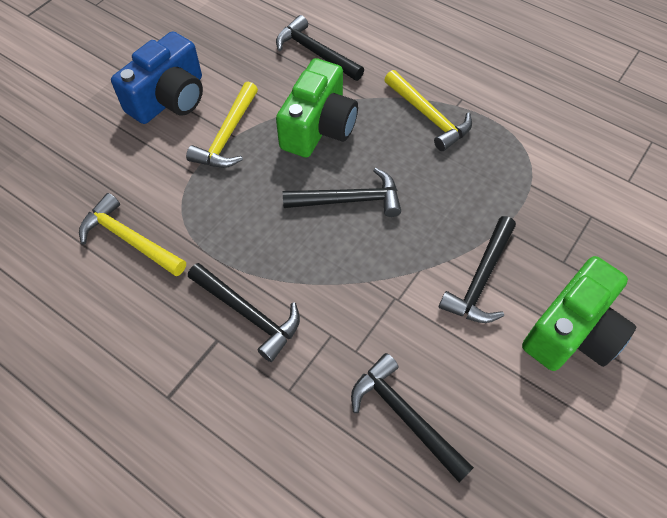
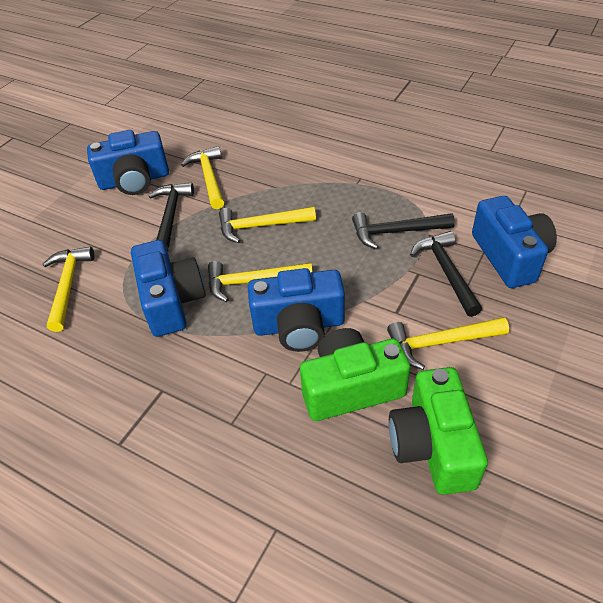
black hammer: [188,263,300,362] [276,15,364,81] [283,168,401,217] [351,353,474,483] [439,216,516,323] = 5 -> [149,183,194,252] [352,212,455,249] [410,231,482,317] = 3
blue camera: [111,31,203,124] = 1 -> [87,130,169,195] [131,240,206,337] [248,268,345,352] [472,196,557,288] = 4
yellow hammer: [79,193,186,277] [186,82,258,168] [384,70,472,151] = 3 -> [43,246,94,332] [181,146,224,209] [208,261,313,302] [219,207,316,243] [387,317,509,370] = 5

